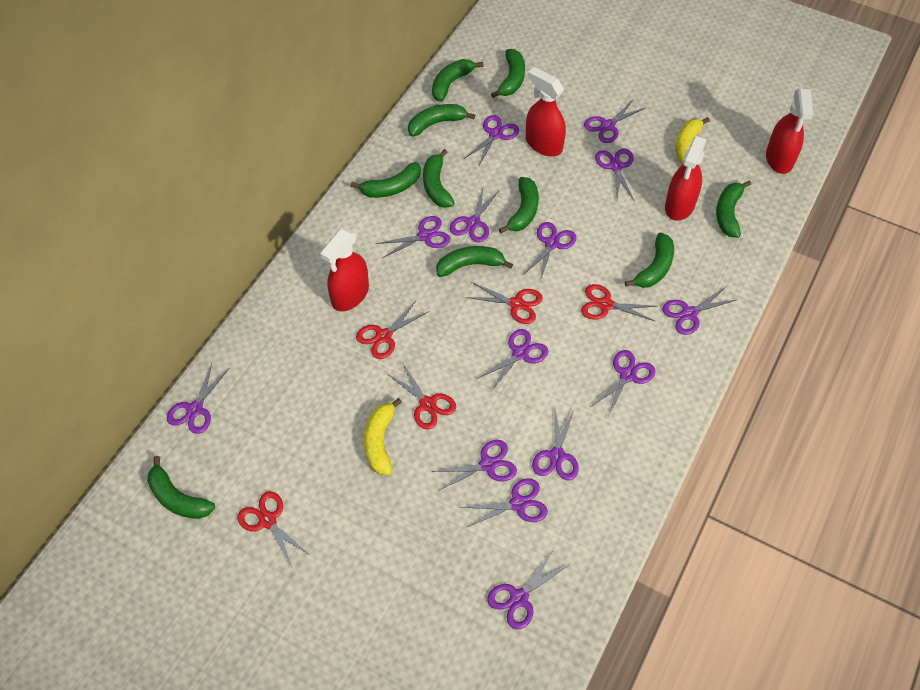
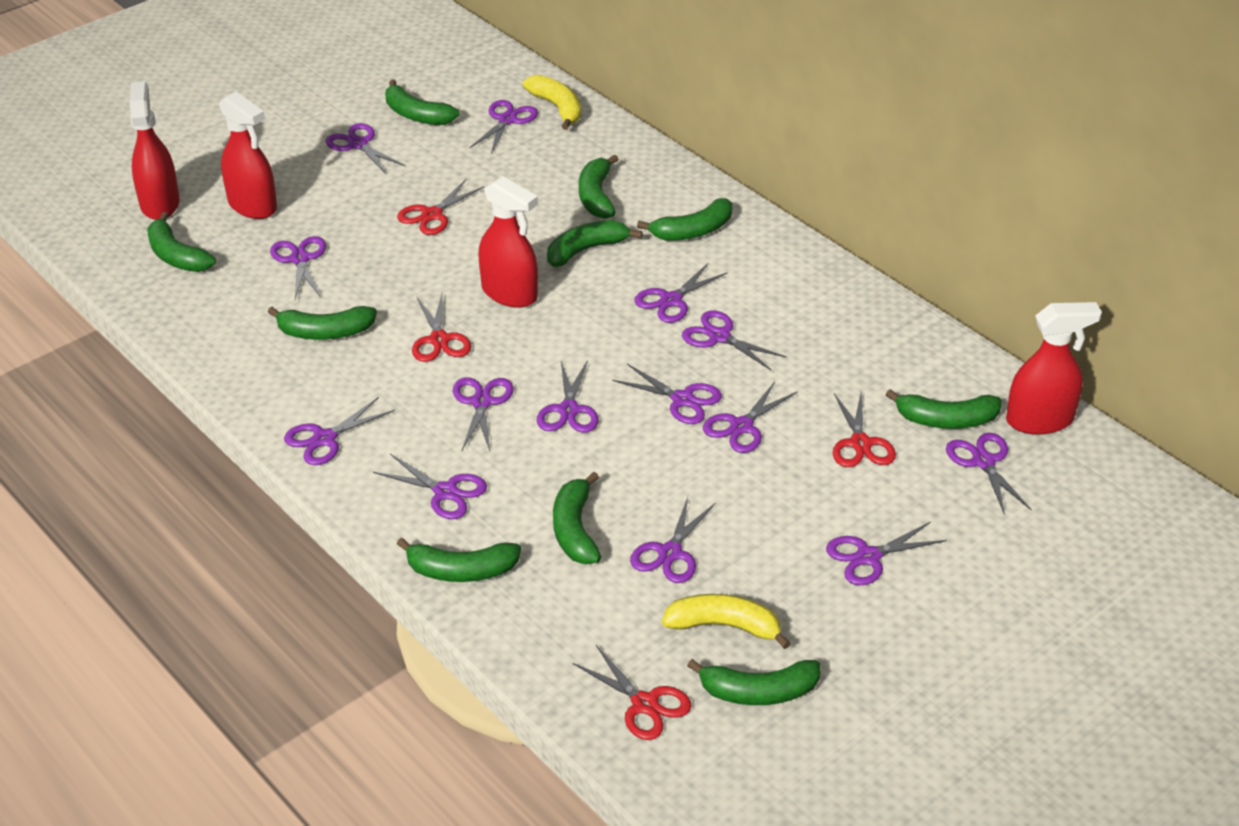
red scissors: [238,491,311,567] [356,301,429,359] [386,362,456,430] [465,282,543,324] [581,284,657,322] = 5 -> [397,179,485,235] [412,294,471,362] [573,645,692,740] [833,393,896,467] = 4

